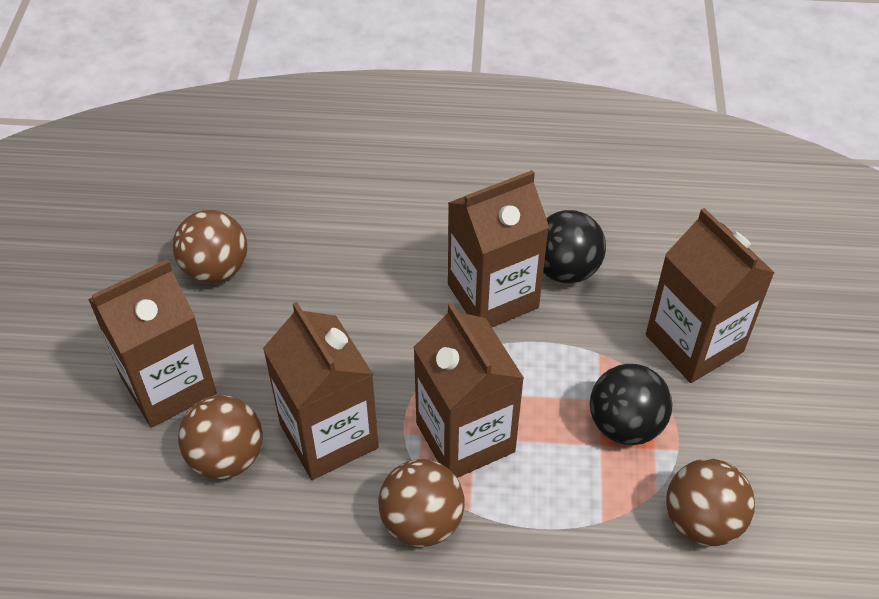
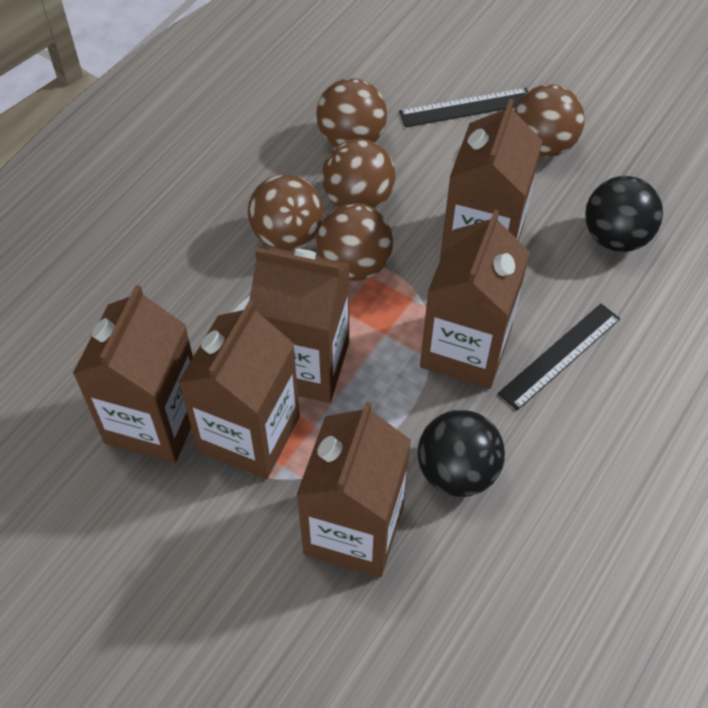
black ruler: none = 0 -> [399,88,528,127] [498,304,620,411] = 2
brown ball: [172,210,247,283] [178,395,262,479] [378,459,465,547] [666,459,755,546] = 4 -> [248,174,323,250] [316,78,387,147] [316,204,393,281] [322,139,396,209] [514,84,585,157] = 5
brown carton: [88,259,217,428] [263,302,379,480] [413,303,524,478] [448,170,549,327] [646,208,775,383] = 5 -> [73,285,193,464] [178,300,300,479] [249,247,350,403] [297,401,411,578] [420,210,530,389] [440,99,542,260] = 6

